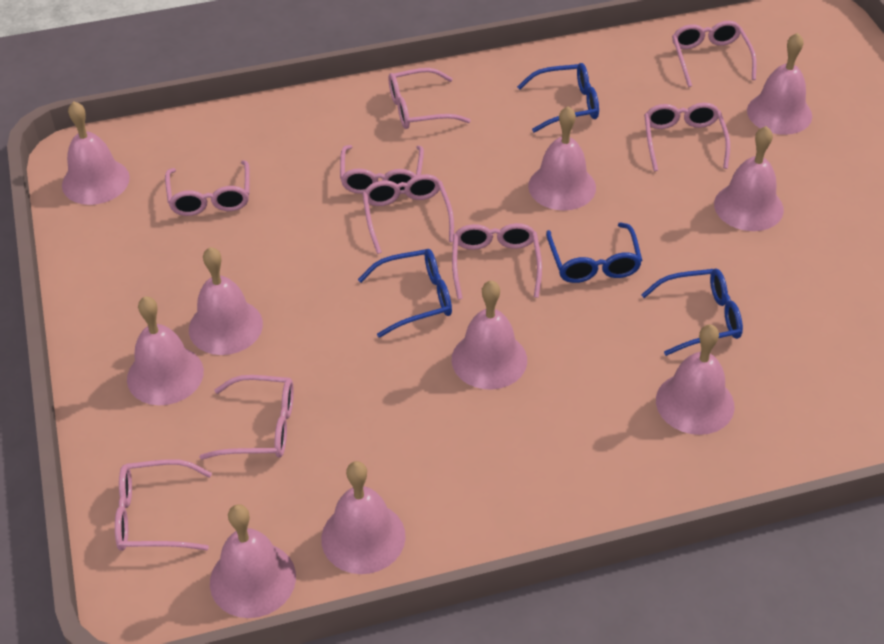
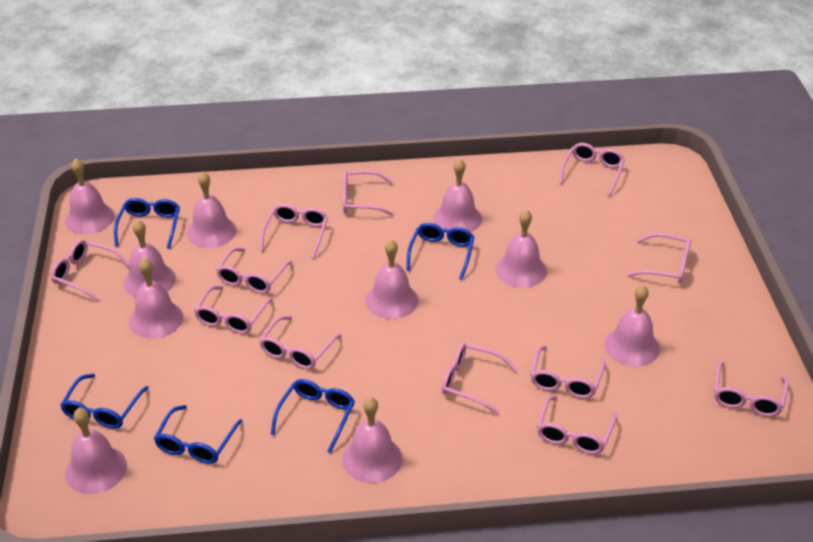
blue glasses: [358,249,452,338] [517,63,599,133] [546,222,642,283] [641,268,743,356] = 4 -> [60,374,149,429] [114,198,180,249] [154,405,242,464] [271,379,355,453] [407,223,474,280] = 5
pink glasses: [115,459,212,551] [165,160,250,216] [199,375,294,460] [340,145,424,194] [362,174,454,254] [389,68,471,129] [452,223,542,300] [644,103,730,171] [672,21,757,87] = 9 -> [51,240,129,301] [194,286,273,334] [216,247,293,294] [259,316,342,369] [260,204,328,259] [343,171,394,216] [442,343,517,414] [530,345,605,398] [537,395,617,454] [559,143,625,196] [627,233,691,283] [714,361,789,417] = 12

